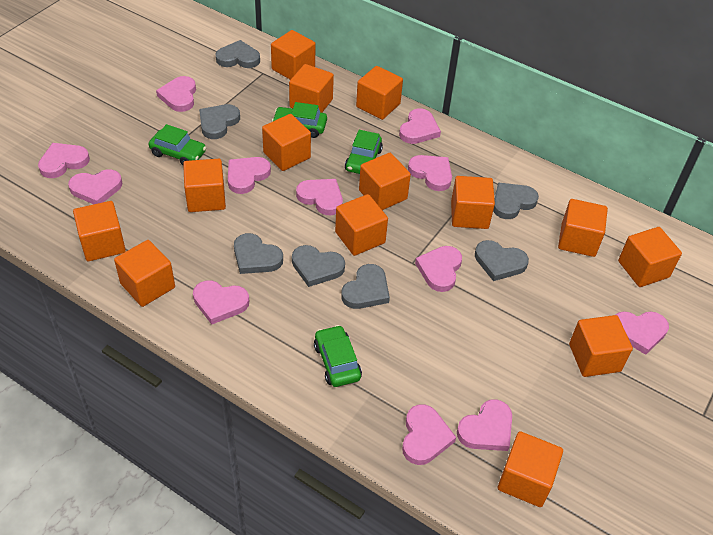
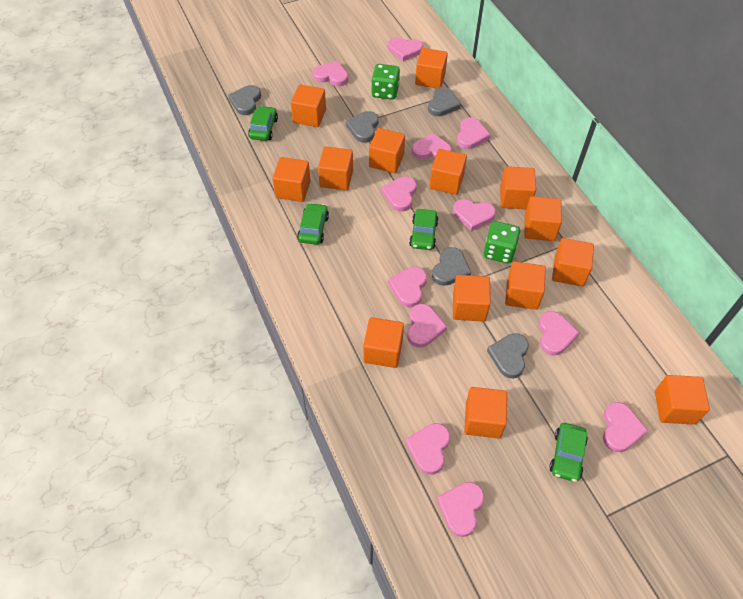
green dice: none = 0 -> [371,64,400,100] [484,221,520,264] = 2
grey heart: [199,104,240,139] [216,40,260,68] [234,233,283,274] [292,245,345,287] [341,264,390,309] [475,240,529,281] [493,182,539,219] = 7 -> [228,85,261,115] [346,111,378,143] [428,87,461,117] [432,247,471,286] [487,333,529,379] = 5

